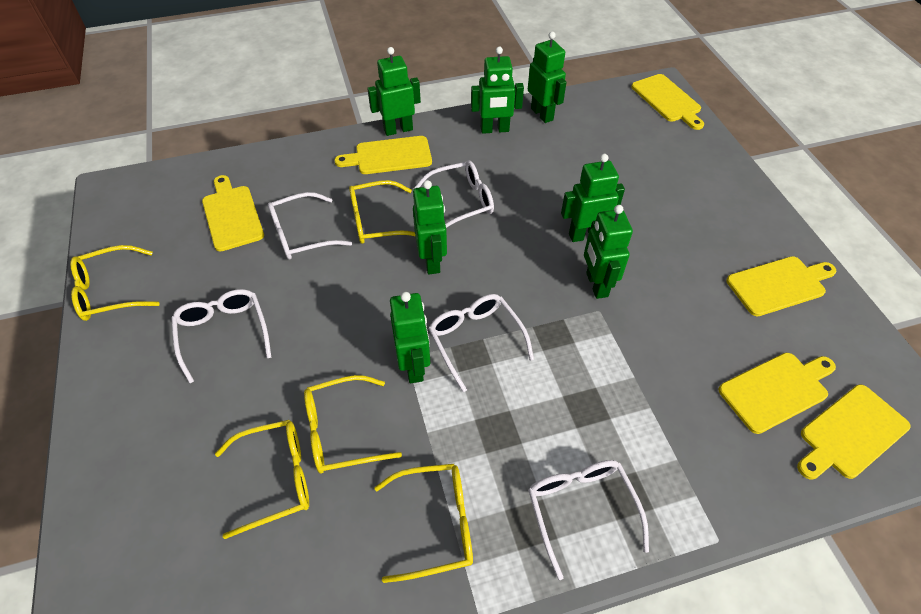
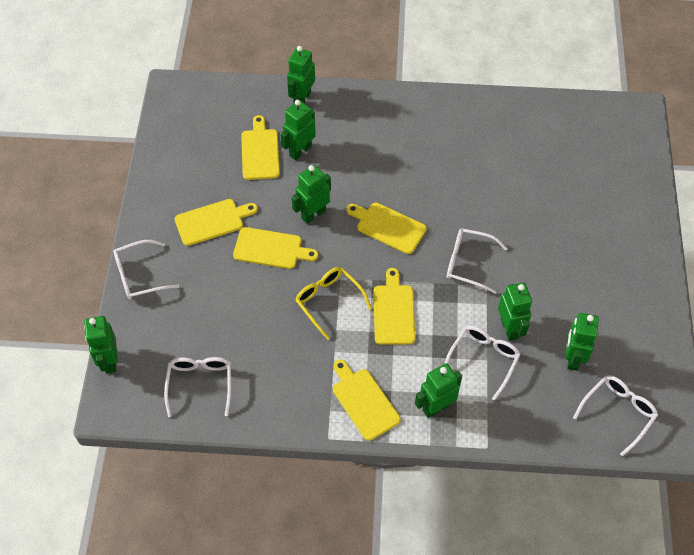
yellow glasses: [70,245,159,321] [215,420,309,539] [304,375,402,474] [349,180,415,244] [374,464,473,583] = 5 -> [295,267,372,340] = 1

